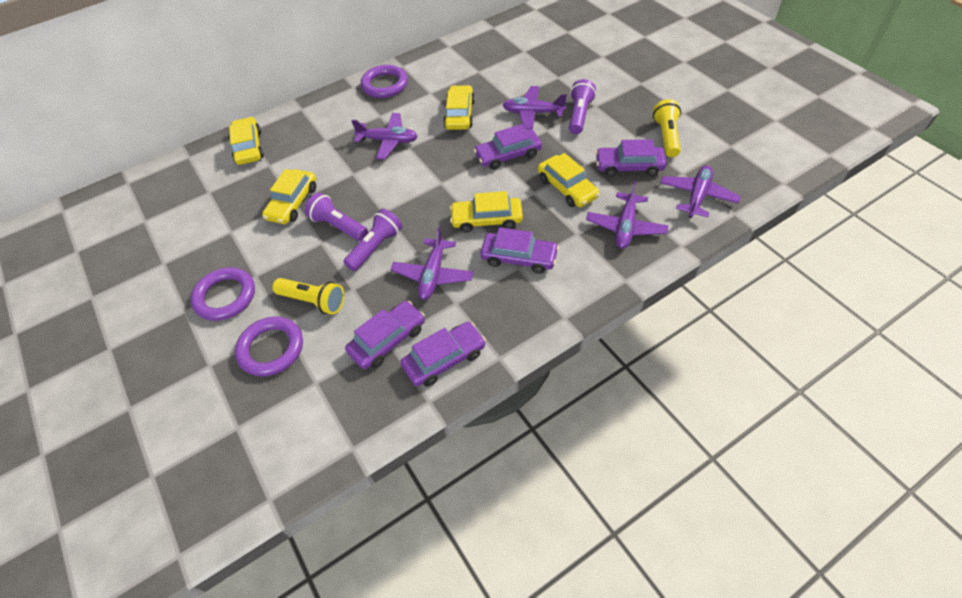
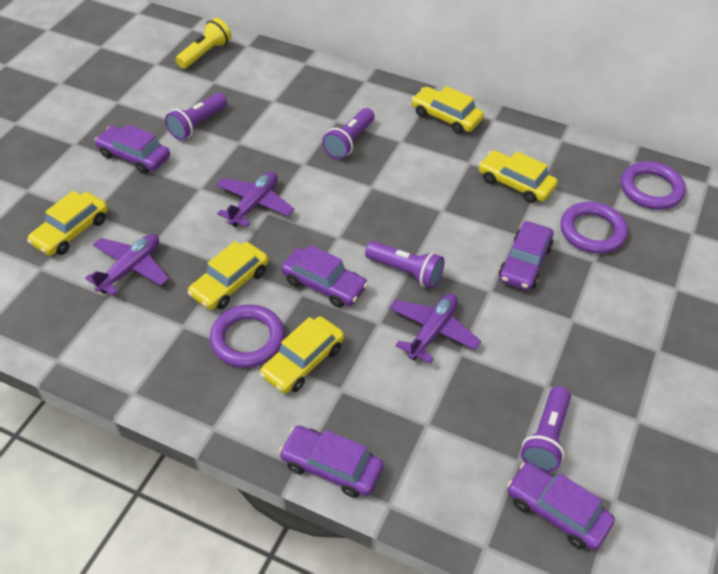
purple flashlight: [305,193,368,241] [344,209,403,271] [569,79,596,134] = 3 -> [165,93,227,140] [322,108,375,159] [365,241,444,288] [521,386,571,472] = 4
purple plane: [351,113,418,160] [391,226,474,300] [503,86,567,130] [586,181,669,249] [660,165,741,218] = 5 -> [85,234,169,296] [216,171,295,227] [389,294,481,364] = 3
yellow flashlight: [272,278,345,314] [653,99,681,157] = 2 -> [176,18,232,69] = 1

